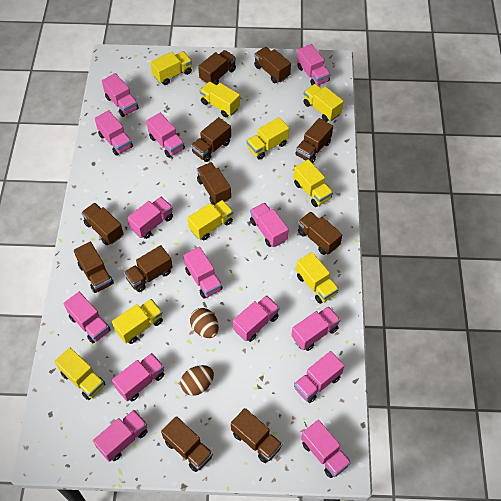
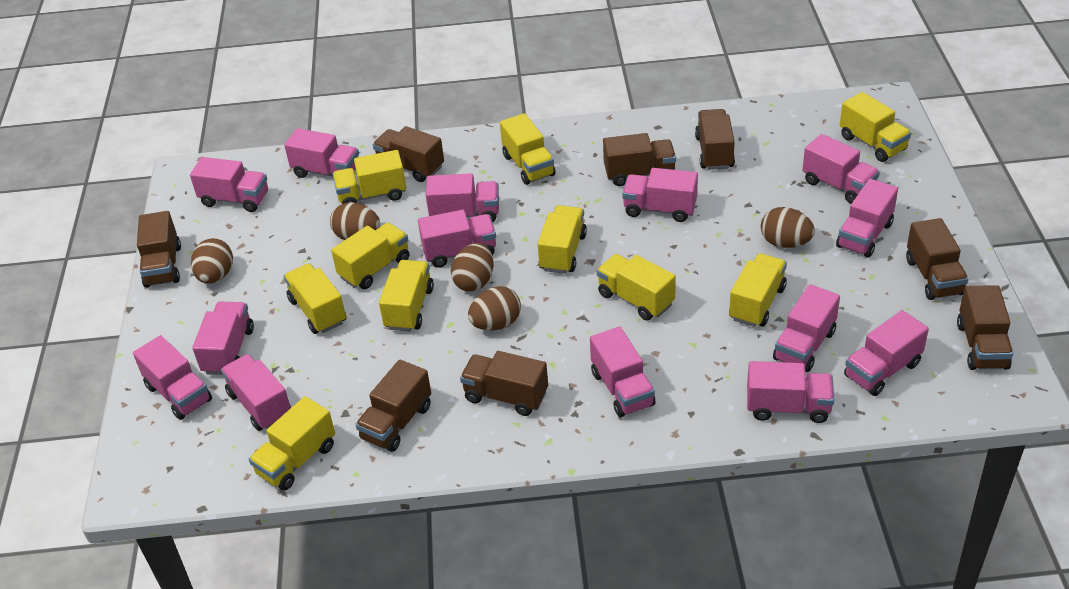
brown egg: [180,365,214,396] [190,308,219,338] = 2 -> [191,238,233,284] [330,202,380,240] [451,243,493,292] [468,286,521,330] [761,207,815,248] = 5
brown truck: [74,242,114,293] [81,203,124,245] [124,245,173,292] [161,416,213,472] [191,117,231,162] [197,162,231,205] [198,50,236,85] [231,408,282,463] [254,47,291,83] [295,118,333,163] [298,212,342,255] = 11 -> [137,211,181,288] [355,360,431,452] [373,126,444,182] [460,351,548,416] [603,133,676,186] [695,109,735,170] [906,218,969,300] [957,285,1013,370] = 8
yellow truck: [55,348,105,400] [112,299,163,344] [150,51,192,85] [187,200,233,240] [200,81,240,117] [246,117,289,160] [294,159,333,207] [296,252,339,304] [303,84,343,122] = 9 -> [249,396,335,490] [284,263,346,334] [331,223,409,289] [333,150,406,204] [379,260,434,331] [500,113,556,185] [538,205,587,274] [597,254,676,321] [729,253,787,327] [840,92,911,162] = 10

